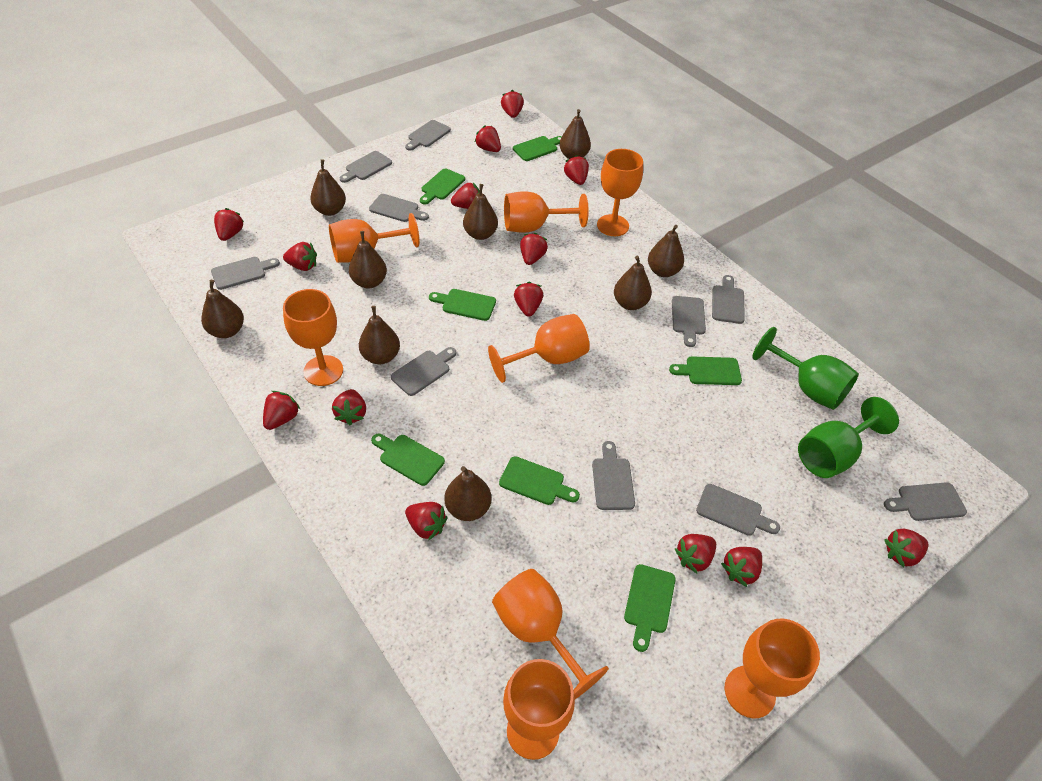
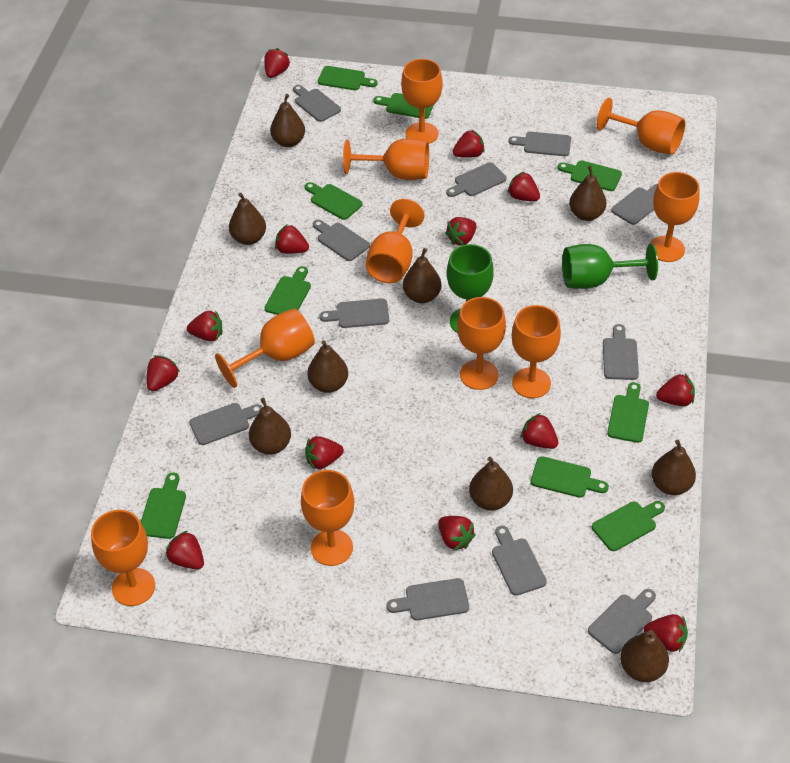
green cutting board: [371,434,445,486] [420,168,465,204] [429,289,496,321] [499,456,580,505] [513,136,562,161] [624,564,676,652] [669,356,742,385] = 7 -> [141,472,186,539] [264,266,311,315] [304,182,363,220] [318,66,378,90] [373,93,434,119] [530,456,609,498] [558,161,622,191] [592,501,665,551] [607,382,649,443] = 9
grey cutting board: [211,257,280,290] [340,151,392,183] [369,194,429,222] [391,347,456,396] [405,120,451,151] [592,441,635,510] [672,296,706,347] [696,484,780,536] [712,275,745,324] [884,482,967,521] = 10 -> [189,403,262,445] [293,85,341,122] [313,220,370,261] [319,299,389,328] [387,578,469,620] [446,162,507,197] [492,526,547,596] [508,132,571,156] [588,589,656,654] [603,324,639,380] [611,184,658,225] = 11
orange goblet: [283,289,343,386] [329,213,419,263] [488,314,590,383] [492,569,609,699] [503,659,575,760] [504,191,589,233] [597,149,643,236] [725,619,820,718] = 8 -> [91,510,155,606] [215,309,315,388] [301,470,354,566] [343,138,429,180] [366,199,424,283] [401,59,443,144] [457,297,506,390] [512,305,561,398] [597,98,685,155] [650,172,700,262] = 10
red strawberry: [214,208,244,241] [263,391,300,430] [283,242,317,271] [332,389,366,425] [405,502,447,541] [451,183,480,209] [474,125,501,152] [501,90,524,118] [514,282,543,317] [520,233,548,265] [564,155,589,185] [675,534,716,573] [721,547,762,587] [884,528,928,567] = 14 -> [147,355,180,391] [166,531,204,569] [187,311,222,341] [264,48,290,78] [275,224,309,254] [305,436,344,470] [438,516,476,551] [445,217,477,246] [453,129,485,158] [507,171,540,201] [521,413,558,449] [644,614,688,652] [656,374,695,406] = 13

